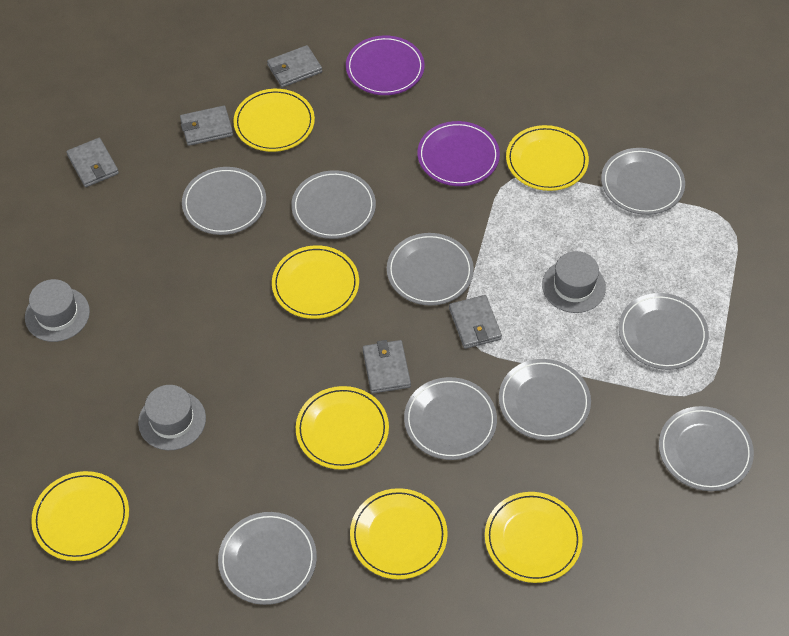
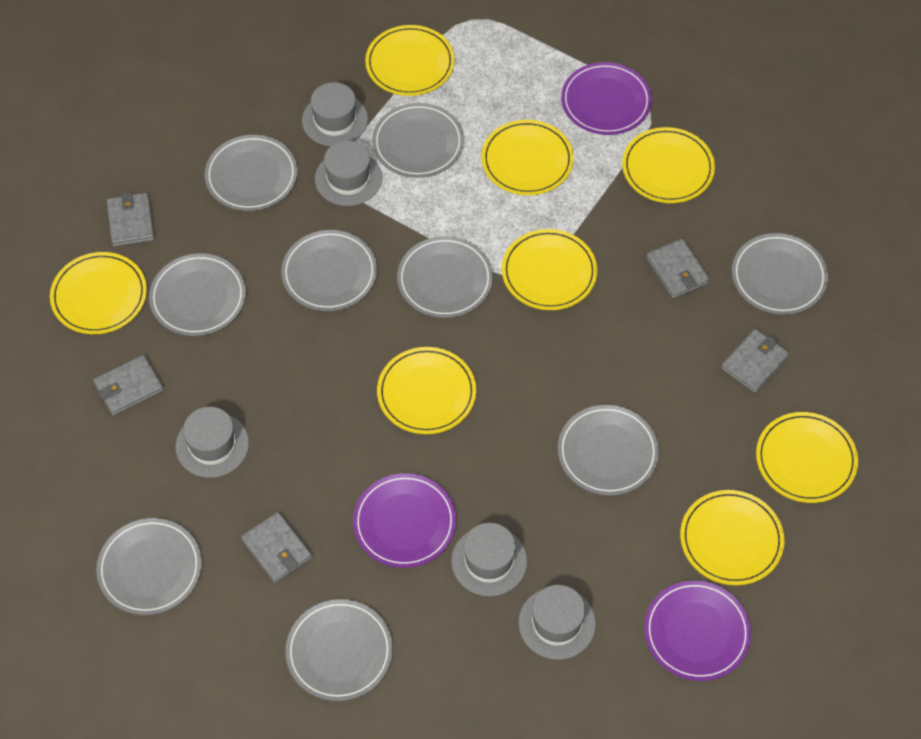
grey hat: [25,279,90,342] [138,385,206,450] [542,251,606,313] = 3 -> [175,407,249,478] [302,82,368,147] [315,141,382,206] [451,523,527,596] [518,585,596,660] = 5
purple plate: [346,35,425,95] [417,121,500,186] = 2 -> [353,473,456,568] [561,62,652,135] [644,580,751,681] = 3
yellow plate: [31,471,129,561] [233,89,315,152] [272,245,359,319] [296,386,389,470] [350,488,448,579] [485,492,583,583] [506,125,589,191] = 7 -> [50,252,147,334] [365,25,455,96] [377,347,476,434] [481,120,574,195] [502,229,597,310] [622,127,715,203] [680,490,784,585] [756,412,858,503] = 8

